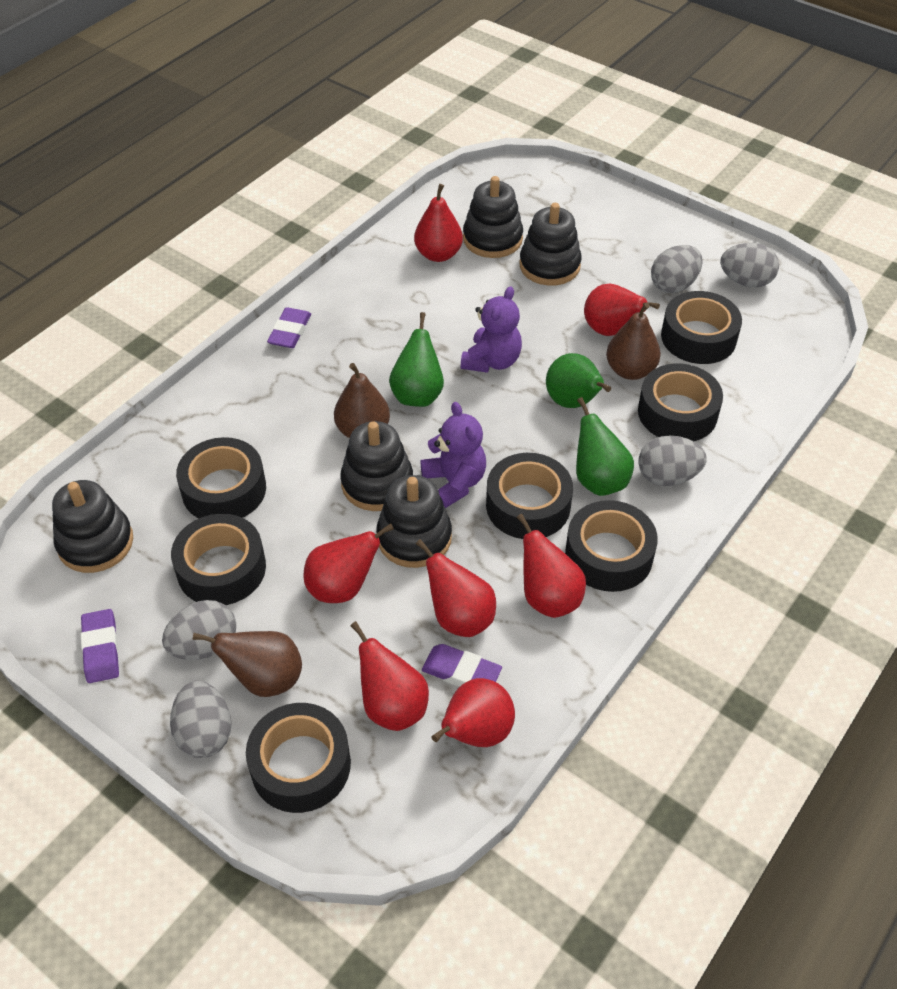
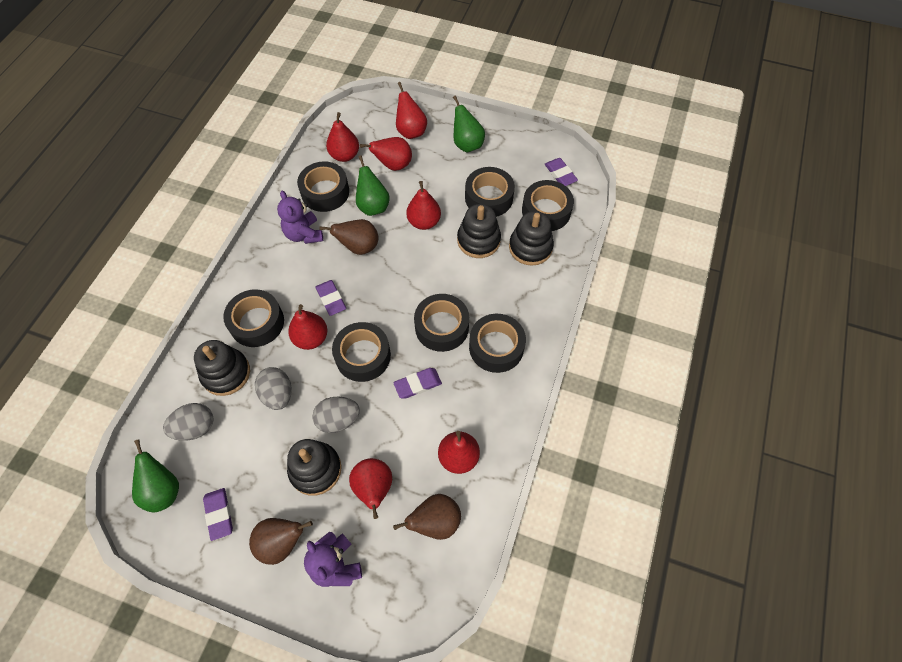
black stacking toy: [52,480,133,573] [340,421,413,511] [376,475,452,568] [463,176,523,258] [519,203,582,286] = 5 -> [194,340,250,396] [287,439,342,496] [457,204,501,258] [509,211,554,266] = 4
grey egg: [162,600,236,660] [170,681,232,758] [639,435,707,486] [651,245,702,293] [720,243,779,287] = 5 -> [163,403,214,441] [255,367,292,410] [312,397,360,433] = 3
purple eraser: [81,609,119,683] [267,307,311,348] [422,644,502,686] = 3 -> [203,488,233,541] [315,280,346,316] [393,368,442,399] [545,158,578,186] = 4

